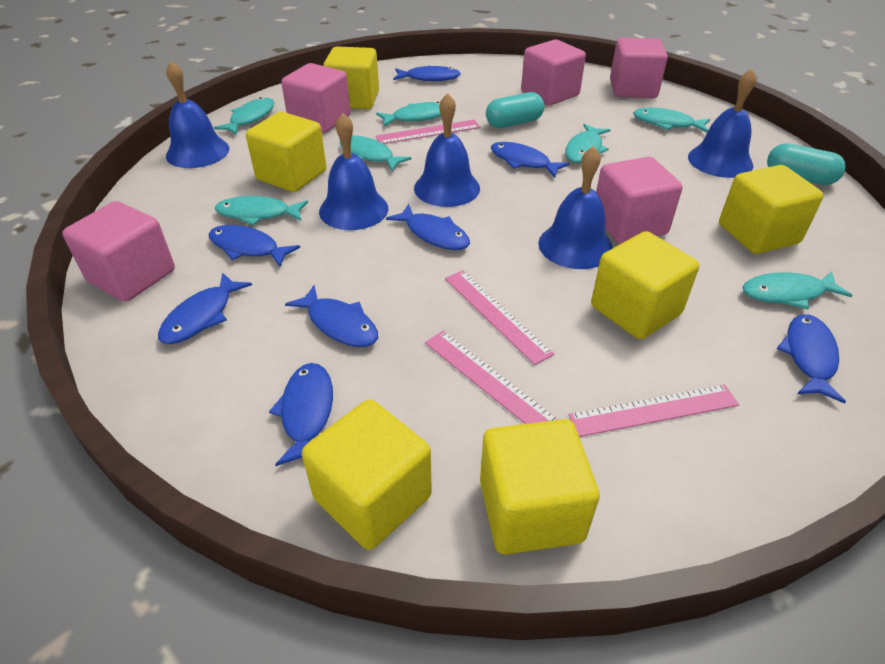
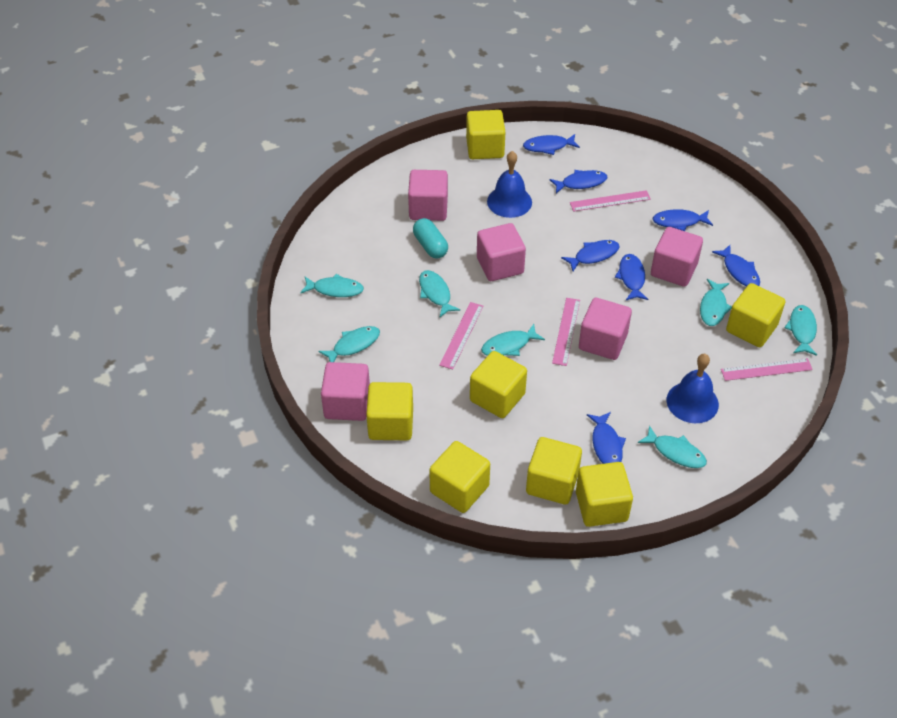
blue bell: [166,61,229,168] [319,113,388,230] [414,93,480,207] [538,146,613,269] [688,69,756,178] = 5 -> [487,151,532,218] [667,354,719,423] = 2
blue fish: [158,272,252,344] [208,225,300,267] [269,363,333,466] [285,285,378,347] [386,204,470,250] [393,66,461,81] [491,142,570,177] [777,314,846,404] = 8 -> [523,134,580,155] [549,170,607,193] [561,240,620,271] [587,412,626,464] [615,254,648,300] [652,209,713,231] [712,245,760,287] = 7
turquoise capsule: [486,92,544,128] [767,143,846,185] = 2 -> [413,218,448,258] = 1
yellow cube: [246,112,326,192] [302,399,432,550] [323,46,379,109] [480,419,600,555] [591,231,699,339] [719,165,824,254] = 6 -> [366,382,413,440] [429,441,490,513] [466,110,505,159] [470,351,527,418] [526,437,582,504] [576,462,633,527] [726,283,785,347] = 7

